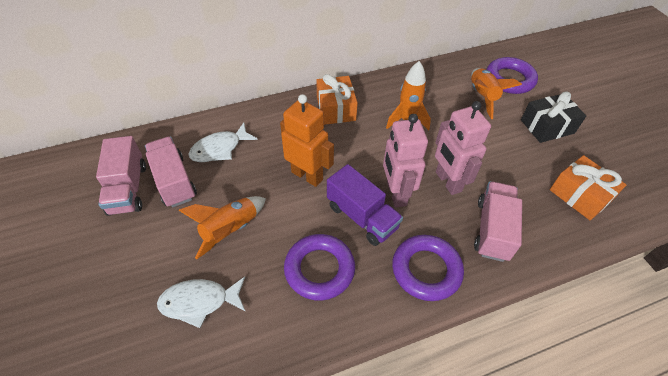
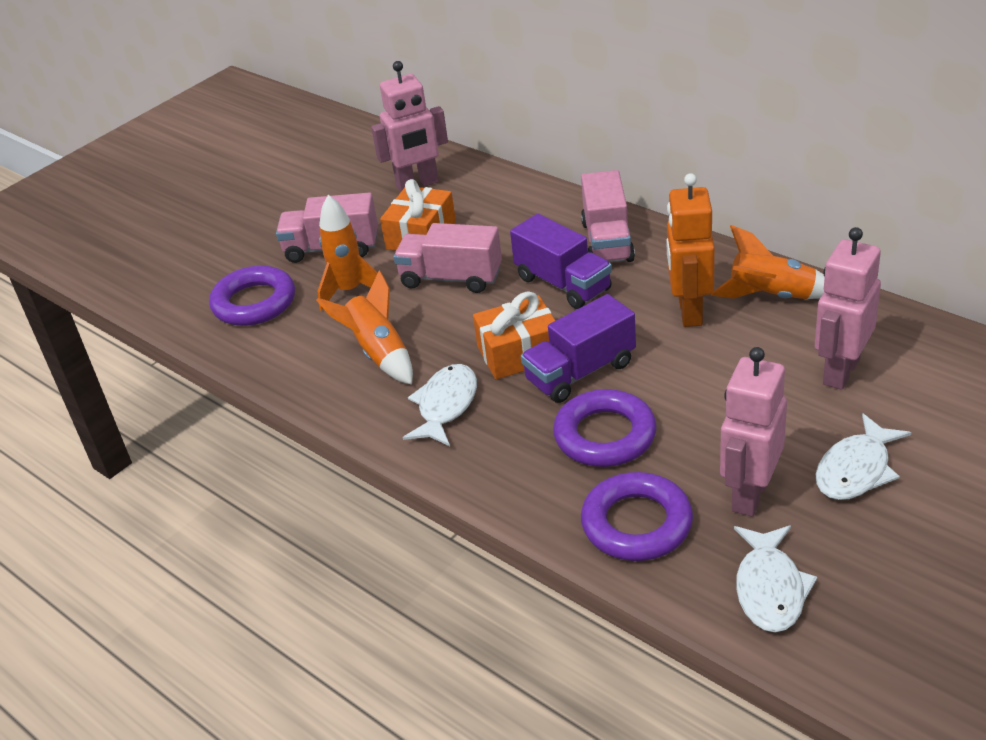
black gift: [521,91,586,143] = 1 -> none = 0
pink robot: [383,114,428,207] [435,101,491,195] = 2 -> [371,61,448,192] [720,347,787,517] [815,227,881,390] = 3
purple truck: [327,164,403,246] = 1 -> [510,214,612,309] [521,294,636,403] = 2
white fish: [157,277,245,328] [189,123,258,162] = 2 -> [403,364,477,446] [734,525,817,632] [816,413,911,500] = 3

